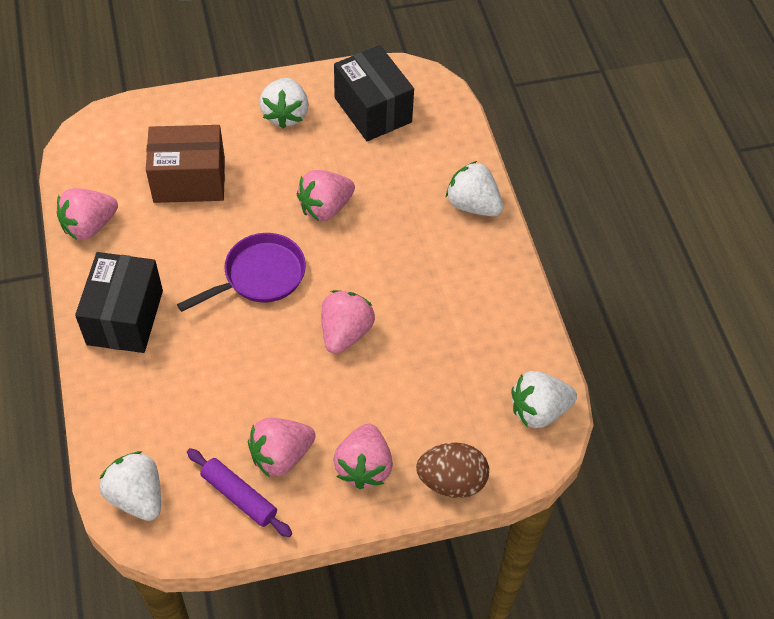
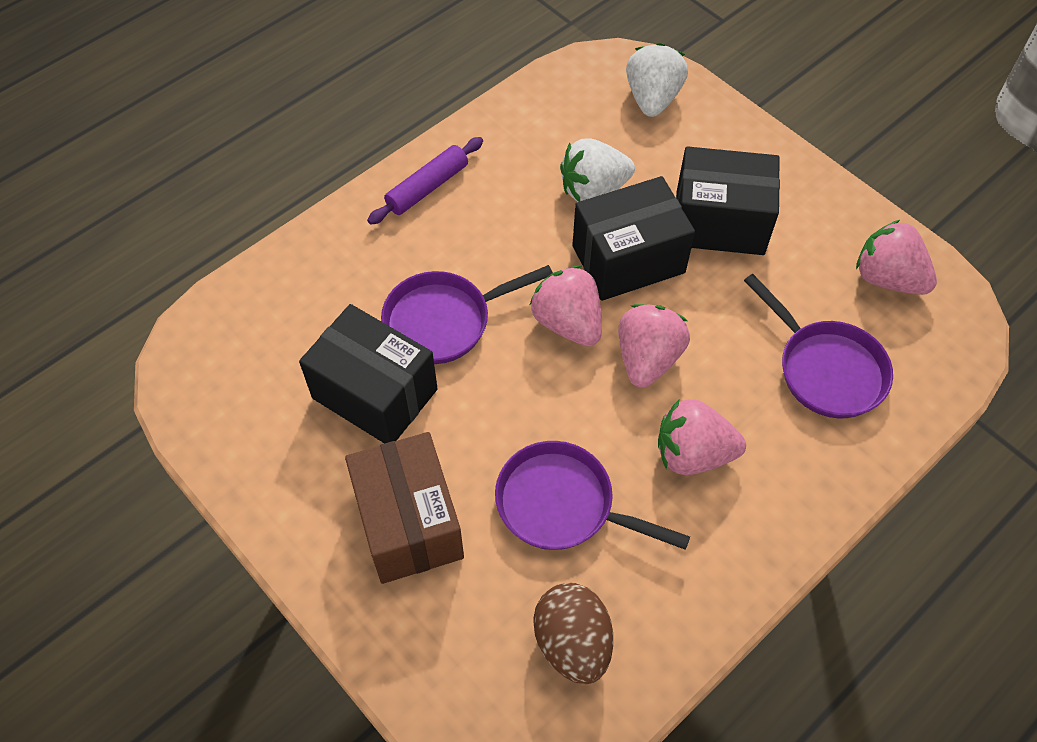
black box: [75,252,163,353] [334,45,414,141] = 2 -> [299,304,438,444] [572,176,695,301] [676,146,780,255] = 3
pink strawberry: [57,188,118,240] [248,418,316,478] [297,170,355,221] [321,290,375,354] [333,424,393,489] = 5 -> [530,266,602,347] [618,304,690,388] [658,399,746,475] [856,220,937,295] = 4
purple pan: [177,233,306,312] = 1 -> [381,265,553,364] [495,441,690,550] [744,274,893,418] = 3
white strawberry: [100,451,161,521] [259,78,309,129] [446,161,503,216] [511,371,577,428] = 4 -> [560,138,635,202] [626,43,688,117] = 2

